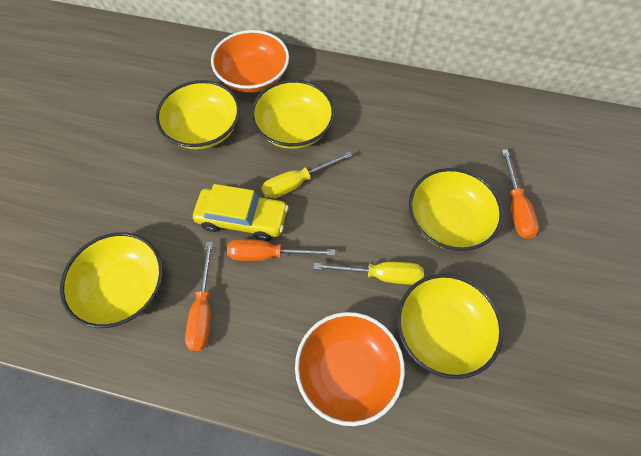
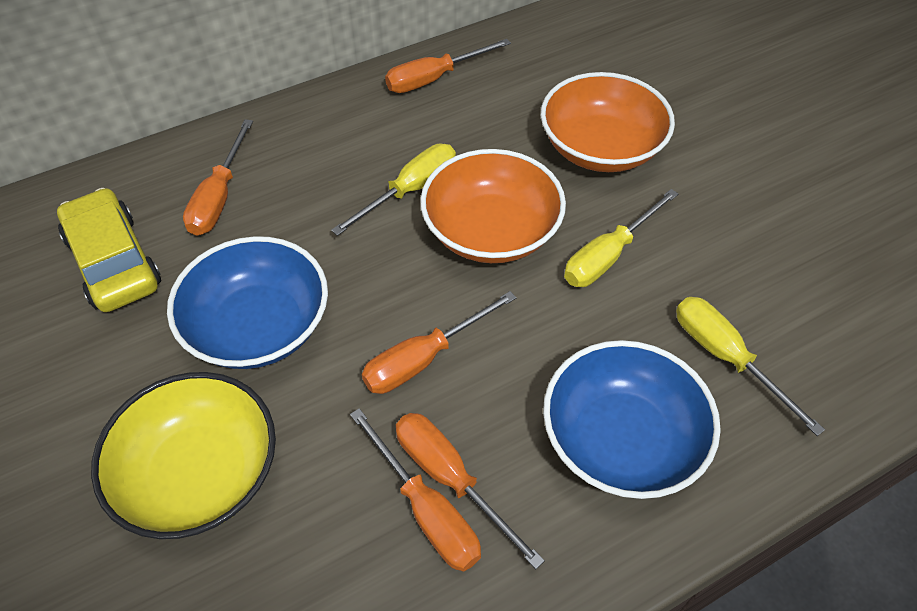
blue bowl: none = 0 -> [167,236,328,369] [543,340,721,499] = 2
orange screwdriver: [185,242,213,351] [227,239,335,261] [502,149,539,239] = 3 -> [183,119,253,236] [350,408,481,572] [362,291,517,394] [385,39,511,93] [396,413,545,569] = 5
yellow bowl: [60,232,163,328] [156,80,240,149] [251,80,335,149] [397,274,503,379] [409,168,503,251] = 5 -> [91,372,276,539] = 1
yellow screwdriver: [261,152,352,199] [313,262,424,285] = 2 -> [331,144,456,236] [564,189,678,287] [676,297,825,436] = 3

